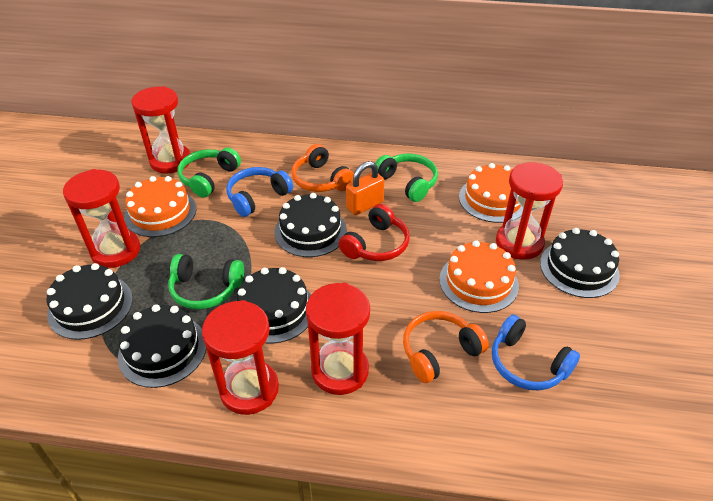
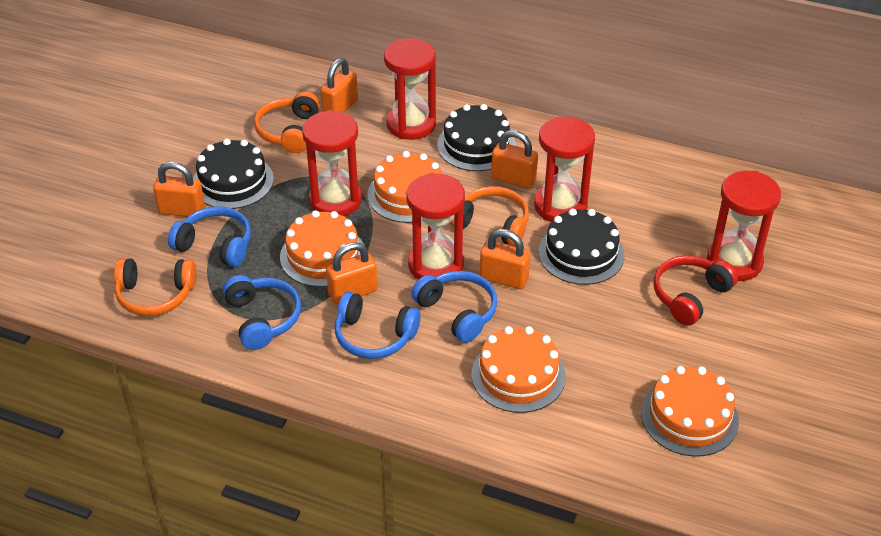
black cake: [46,263,133,340] [118,304,206,388] [237,267,311,344] [274,193,347,257] [540,228,620,298] = 5 -> [193,139,274,209] [437,104,516,171] [539,209,625,285] = 3
blue headphones: [226,167,293,217] [492,314,580,390] = 2 -> [168,206,251,267] [223,275,301,350] [335,292,421,359] [411,271,497,343] = 4
green headphones: [168,254,244,309] [177,148,241,198] [375,154,438,202] = 3 -> none = 0
orange cake: [124,176,196,237] [439,240,519,313] [459,163,523,223] = 3 -> [280,210,364,287] [367,151,442,223] [472,326,566,413] [641,366,739,457] = 4
orange headphones: [292,144,354,192] [403,311,489,383] = 2 -> [114,258,197,316] [254,92,320,153] [450,186,529,247] = 3
orange padlock: [346,161,384,215] = 1 -> [153,162,205,217] [320,58,358,113] [326,242,378,304] [480,229,530,289] [491,130,538,189] = 5

